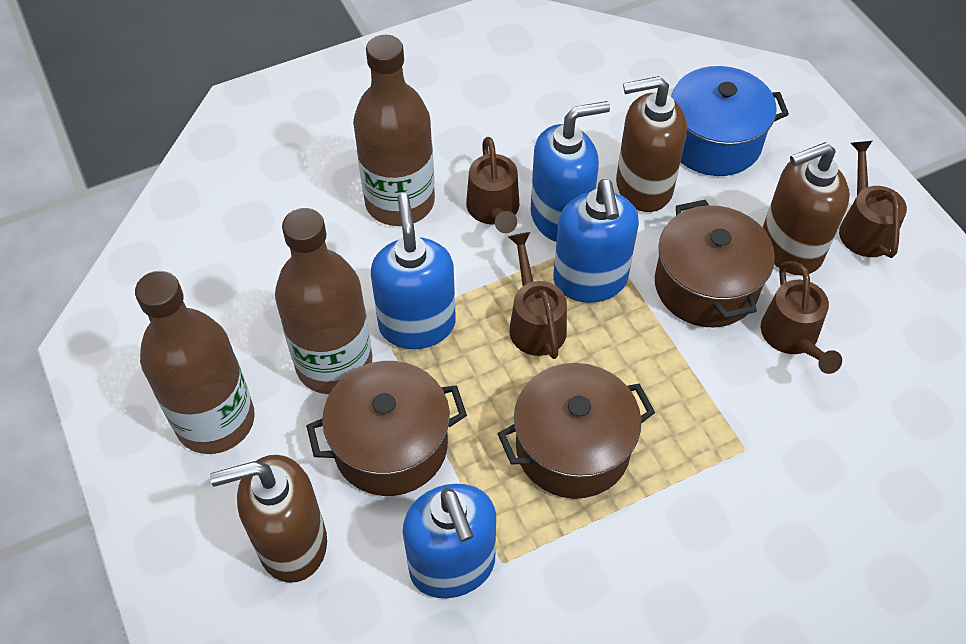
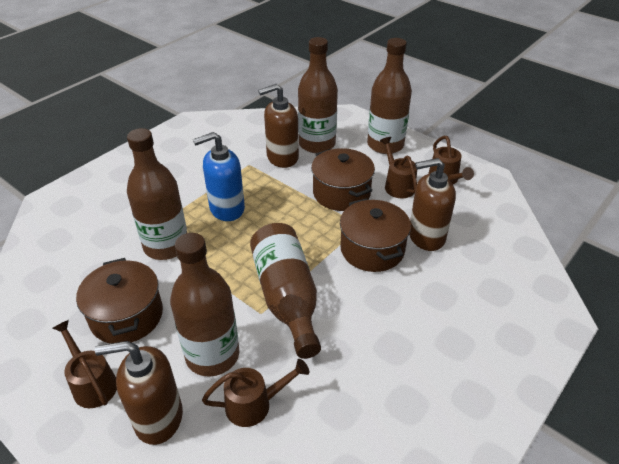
blue pot: [671,66,789,176] = 1 -> none = 0
blue soap dispenser: [371,193,456,349] [403,484,496,598] [530,101,610,242] [553,179,639,303] = 4 -> [193,132,245,221] = 1
brown bottle: [135,271,255,454] [275,208,372,394] [353,35,435,226] = 3 -> [127,128,187,260] [170,233,239,376] [250,223,321,359] [298,37,338,153] [367,38,412,154] = 5

